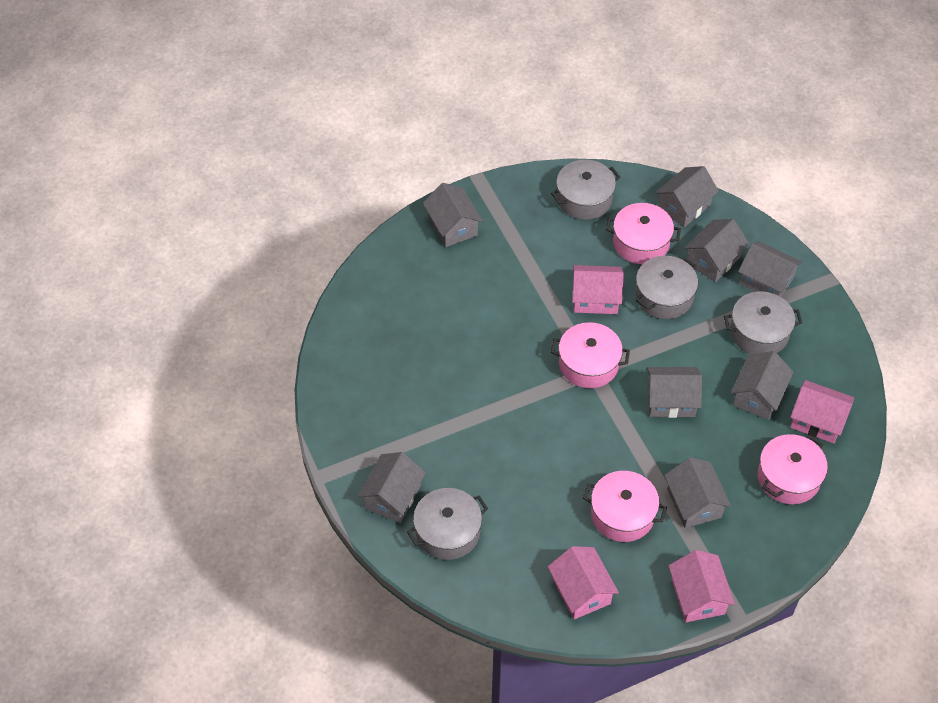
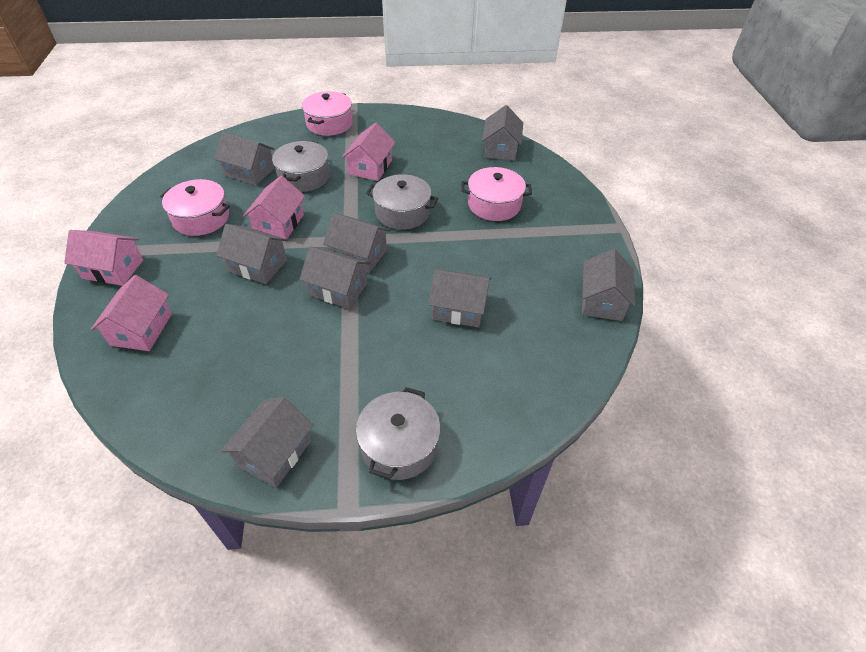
grey pot: [407,488,488,560] [551,160,620,220] [635,256,698,319] [724,291,802,354] = 4 -> [272,141,330,192] [356,387,441,480] [366,174,438,230] = 3
pink pot: [551,322,630,388] [583,471,667,542] [606,203,681,264] [758,434,828,504] = 4 -> [160,179,230,236] [302,91,352,136] [461,167,532,221] = 3

